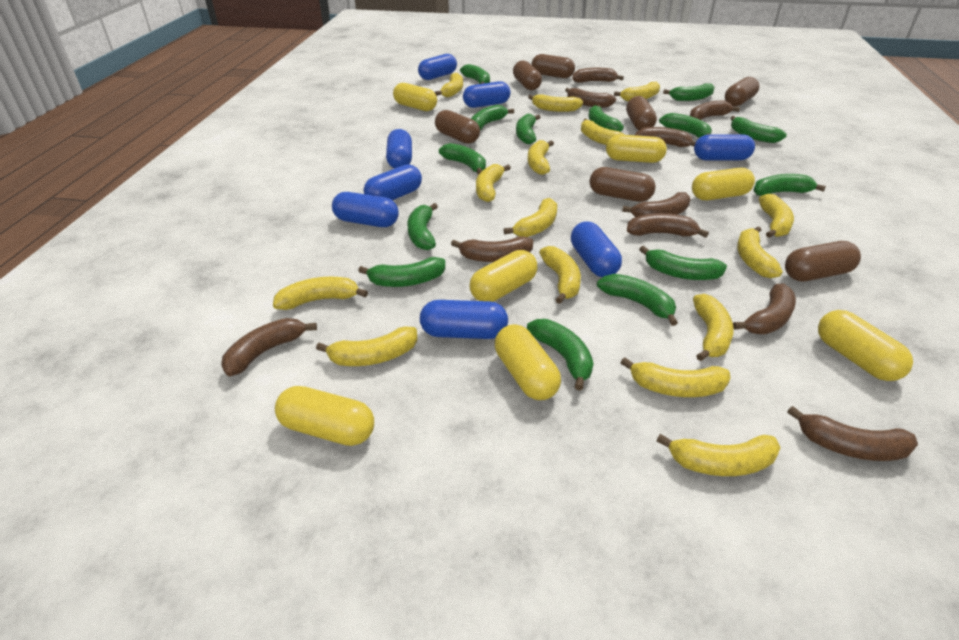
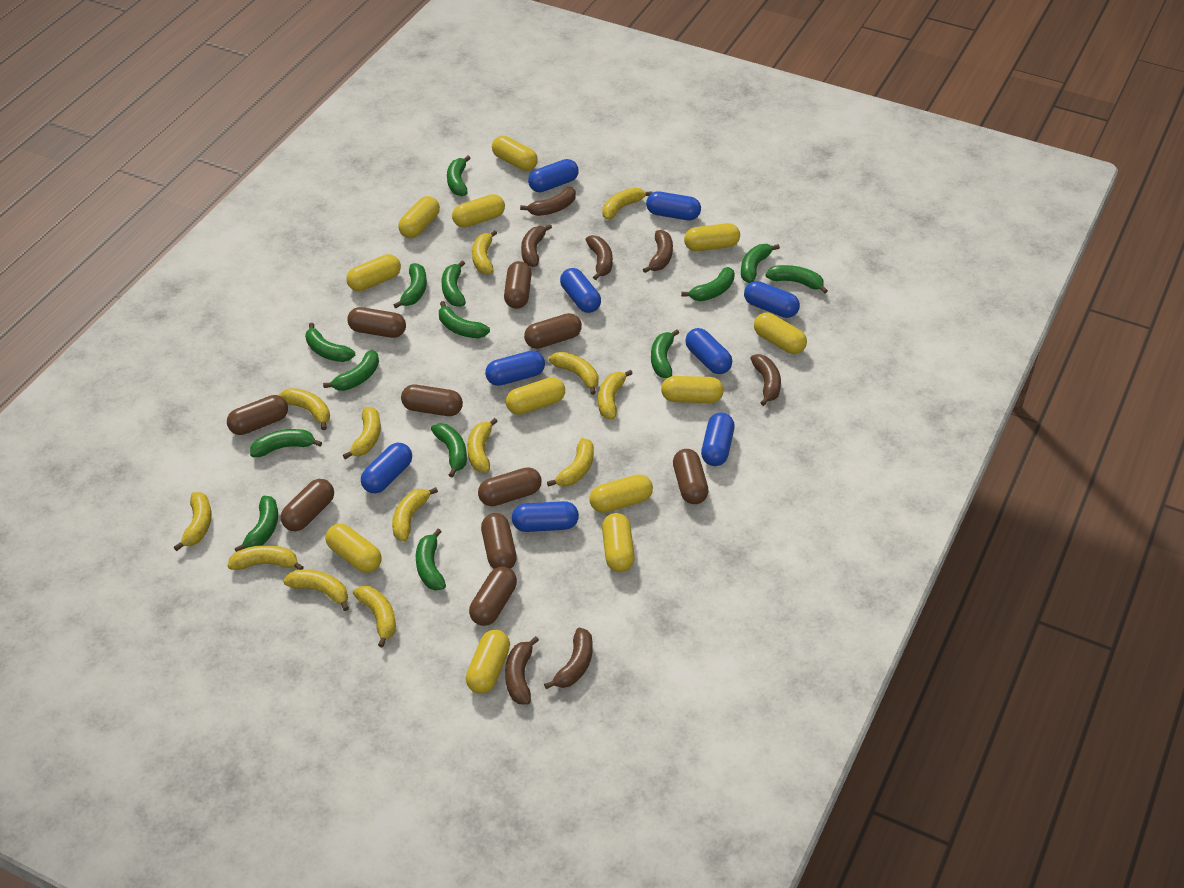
blue capsule: [332,192,399,227] [364,164,422,200] [386,129,412,169] [418,54,457,80] [420,300,508,339] [463,81,510,108] [571,222,622,277] [694,134,755,160] = 8 -> [361,443,412,494] [485,351,545,386] [512,501,579,532] [528,159,579,192] [560,268,601,313] [646,191,701,220] [685,328,732,374] [701,413,735,466] [744,281,800,318] = 9
brown banana: [221,318,317,376] [451,236,533,262] [565,88,616,108] [572,68,624,83] [622,192,690,217] [627,213,709,238] [635,127,696,147] [690,101,740,120] [733,284,796,334] [787,406,918,461] = 10 -> [505,636,539,705] [520,187,576,216] [521,224,552,267] [544,628,593,689] [585,235,613,280] [643,230,673,273] [750,354,781,406] = 7
brown capsule: [435,110,480,144] [513,60,542,90] [531,54,575,78] [589,167,655,202] [626,96,657,130] [725,77,759,107] [785,241,861,282] = 7 -> [227,395,288,435] [281,479,334,531] [347,307,406,338] [401,385,463,416] [469,567,517,626] [478,467,542,506] [481,513,517,569] [504,261,532,309] [524,313,582,349] [673,449,709,504] = 10
yellow banana: [273,277,368,310] [316,326,418,366] [435,73,463,97] [476,164,511,202] [503,198,557,237] [528,94,583,112] [528,140,554,175] [539,246,581,304] [581,119,625,145] [614,82,660,101] [621,357,731,397] [656,434,781,476] [693,294,734,361] [737,226,783,278] [759,194,794,238] = 15 -> [174,492,212,551] [227,545,304,570] [279,388,330,430] [283,569,349,611] [343,407,381,459] [353,586,396,648] [392,487,438,542] [467,418,498,472] [472,230,497,275] [547,438,594,487] [549,352,599,395] [598,370,633,419] [602,188,652,220] = 13
yellow capsule: [275,386,374,446] [393,83,437,111] [469,250,537,302] [495,324,561,400] [606,134,667,163] [692,168,755,200] [818,310,913,381] = 7 -> [326,524,382,573] [347,254,401,291] [398,196,440,238] [452,194,505,228] [466,630,510,694] [492,136,538,171] [506,377,565,415] [589,474,653,513] [602,513,635,572] [661,376,724,403] [684,223,740,251] [754,312,807,354] = 12

